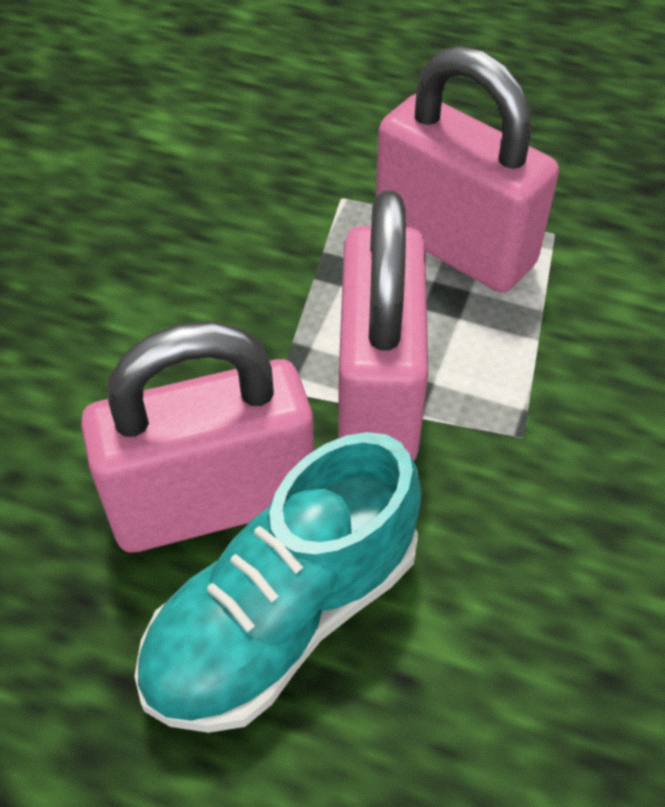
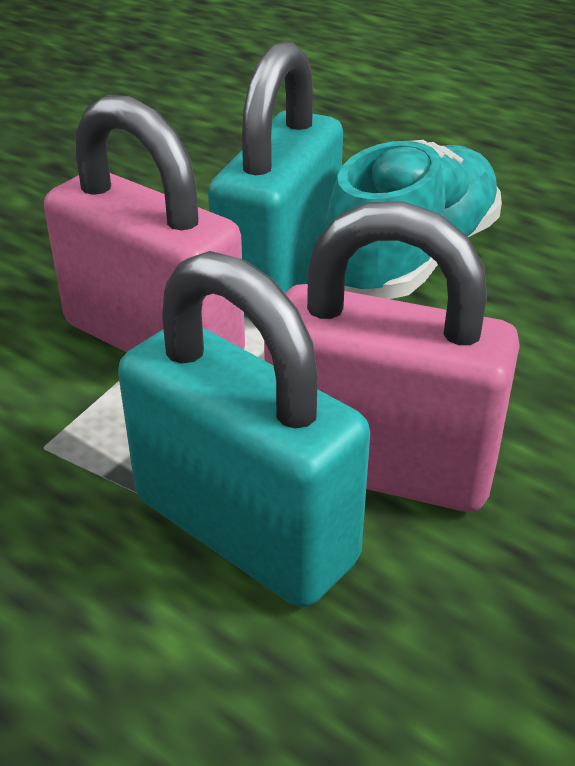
pink padlock: [81,321,314,552] [338,190,428,461] [376,46,559,293] = 3 -> [44,95,245,353] [264,201,520,512] = 2
turquoise padlock: none = 0 -> [118,251,370,607] [208,41,343,317] = 2

